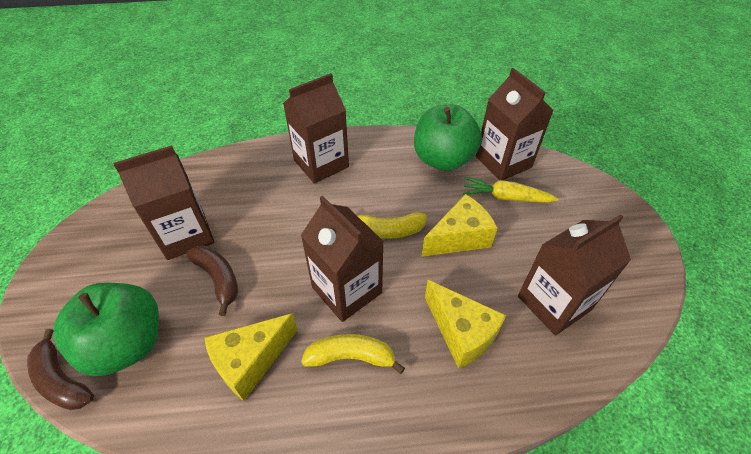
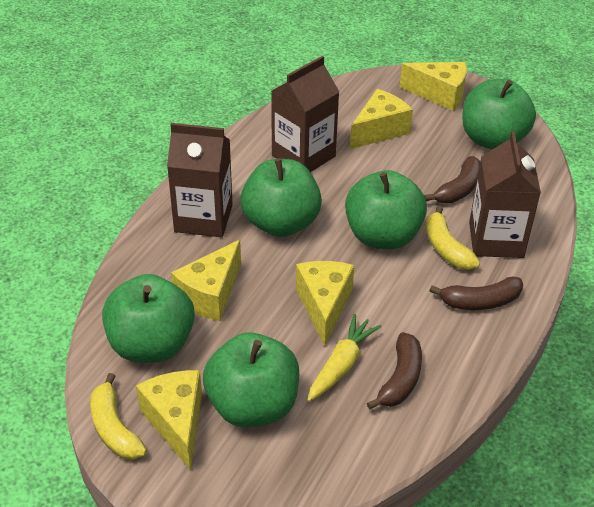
brown banana: [27,329,94,410] [186,246,238,316] = 2 -> [367,332,422,409] [424,156,480,203] [429,276,523,310] = 3
brown carton: [113,145,214,260] [283,73,349,184] [301,196,384,322] [476,68,554,181] [518,214,631,336] = 5 -> [167,123,233,238] [271,56,339,172] [469,131,541,258] = 3
green apple: [53,282,159,376] [414,105,482,171] = 2 -> [102,274,195,363] [203,332,299,427] [240,158,322,237] [345,170,427,249] [462,79,536,150] = 5
yellow cheese: [204,313,298,401] [422,194,498,256] [425,280,506,369] = 3 -> [136,370,202,470] [171,240,241,321] [296,261,354,346] [350,89,413,149] [400,62,467,111] = 5

